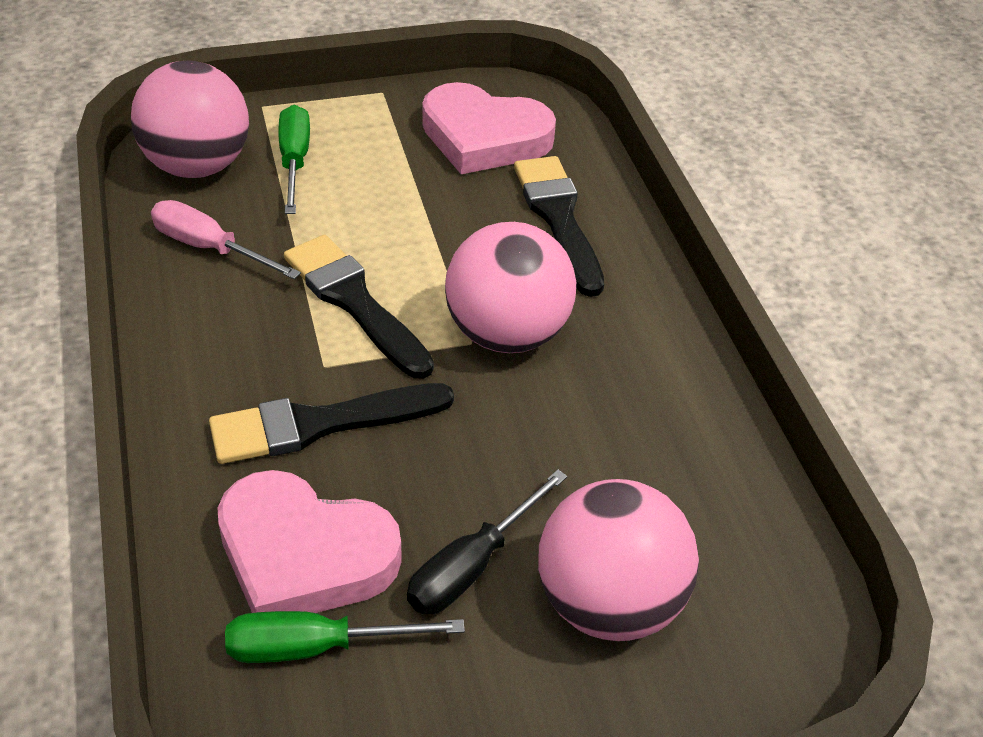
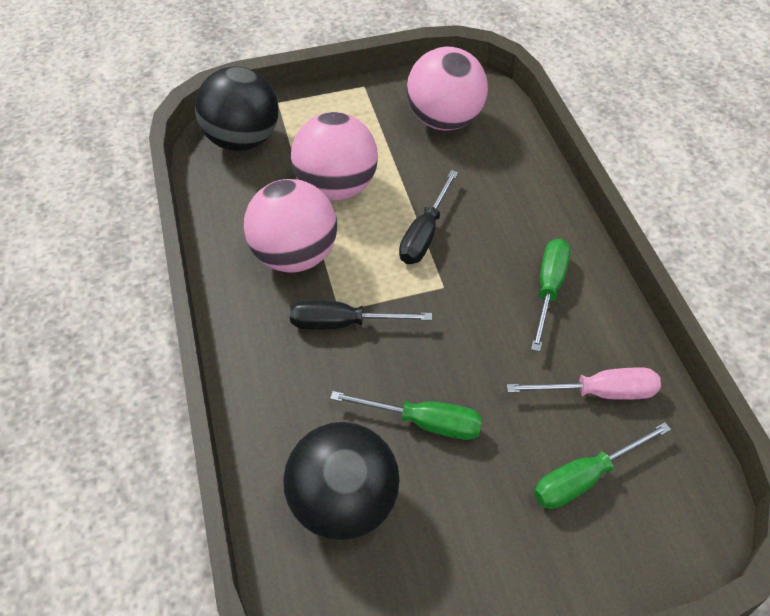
black ball: none = 0 -> [195,66,278,151] [283,422,399,541] = 2
black brush: [209,383,454,464] [284,235,434,379] [514,156,604,297] = 3 -> none = 0
black screwdriver: [407,469,568,614] = 1 -> [290,300,432,330] [399,170,458,264] = 2
green screwdriver: [225,611,465,663] [278,105,310,214] = 2 -> [330,391,482,440] [531,238,571,352] [534,422,671,509] = 3
pink heart: [217,470,402,613] [422,82,556,174] = 2 -> none = 0

